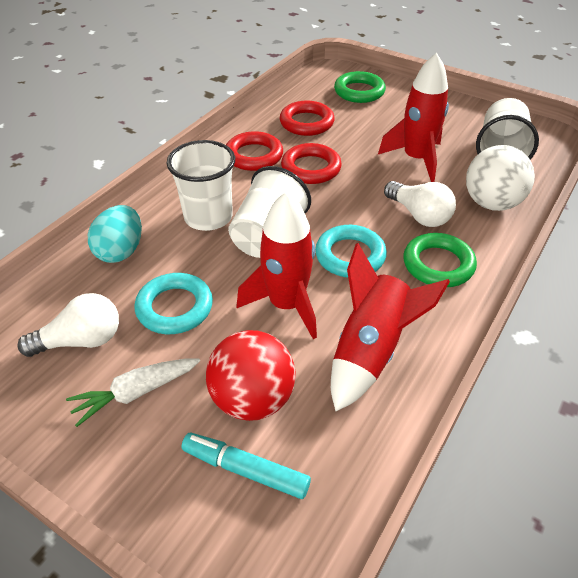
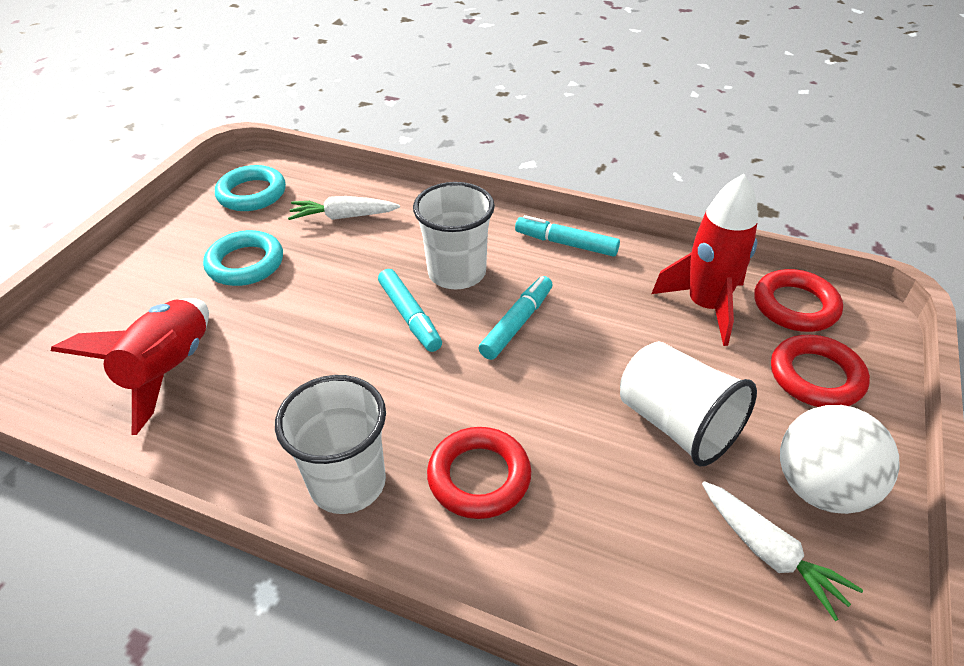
green ring: [334,71,386,103] [403,233,477,287] = 2 -> none = 0
red ball: [206,330,296,421] = 1 -> none = 0
red rocket: [237,191,317,339] [331,243,450,411] [378,53,449,182] = 3 -> [51,298,209,435] [651,174,758,346] = 2
turquoise egg: [88,205,142,263] = 1 -> none = 0
turquoise marker: [181,433,311,499] = 1 -> [378,269,442,352] [478,276,553,360] [515,215,620,257] = 3
white carrot: [66,359,200,427] = 1 -> [288,196,400,220] [702,481,863,621] = 2
white light bulb: [17,293,119,357] [384,181,456,227] = 2 -> none = 0

